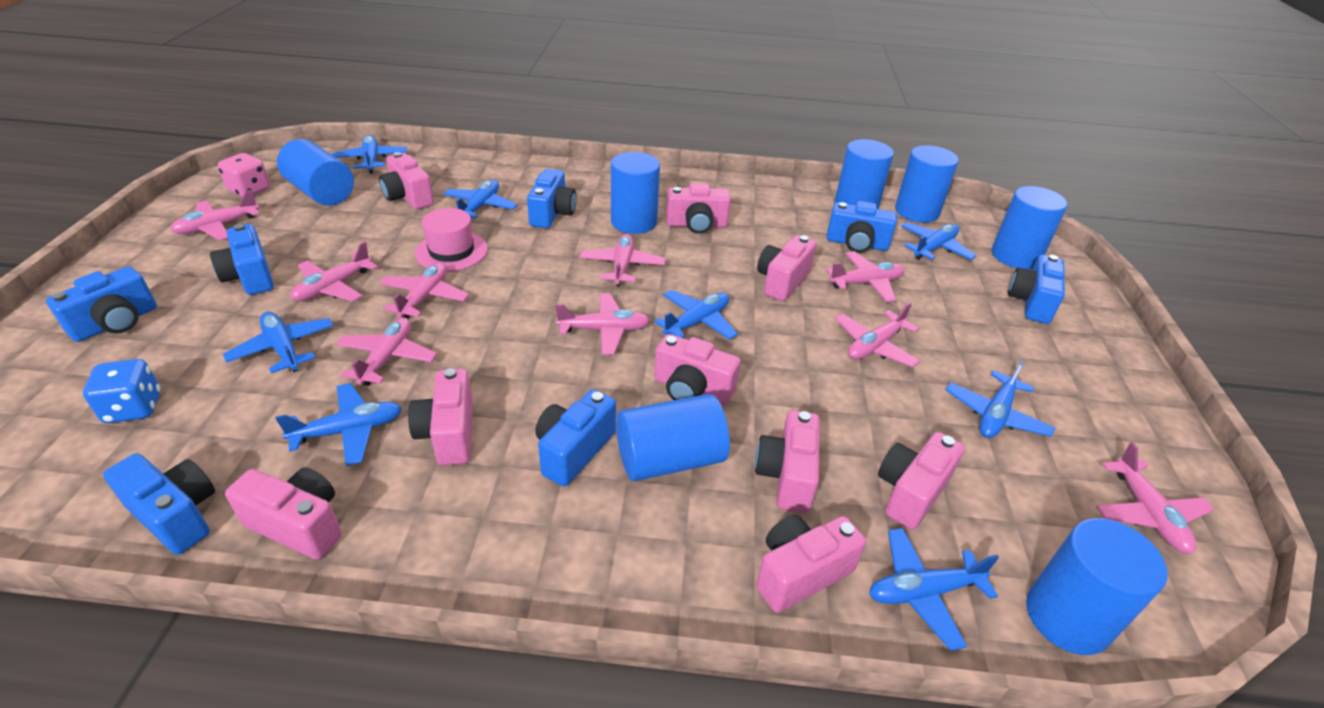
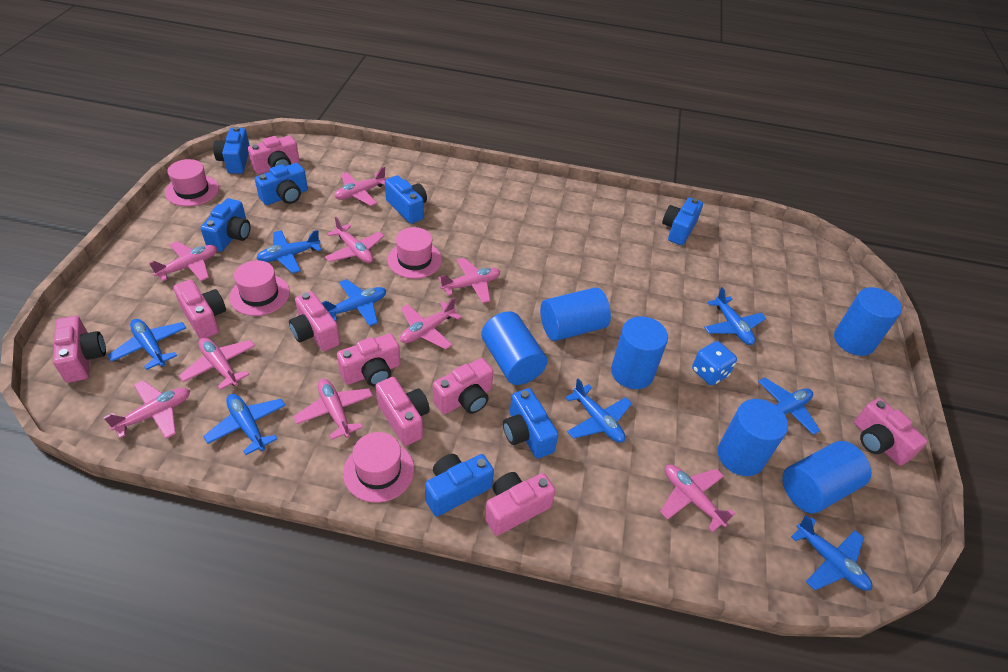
blue cylinder: [277,139,354,206] [611,152,660,234] [616,394,730,481] [835,139,894,209] [895,145,959,223] [992,186,1068,269] [1026,518,1168,655] = 7 -> [481,311,548,385] [540,287,611,341] [611,316,668,389] [718,399,788,476] [782,441,872,513] [834,287,902,356] = 6
pink dice: [218,153,270,197] = 1 -> none = 0
pink hat: [415,208,488,271] = 1 -> [165,159,219,206] [229,260,290,316] [343,432,414,503] [387,227,442,279] = 4

